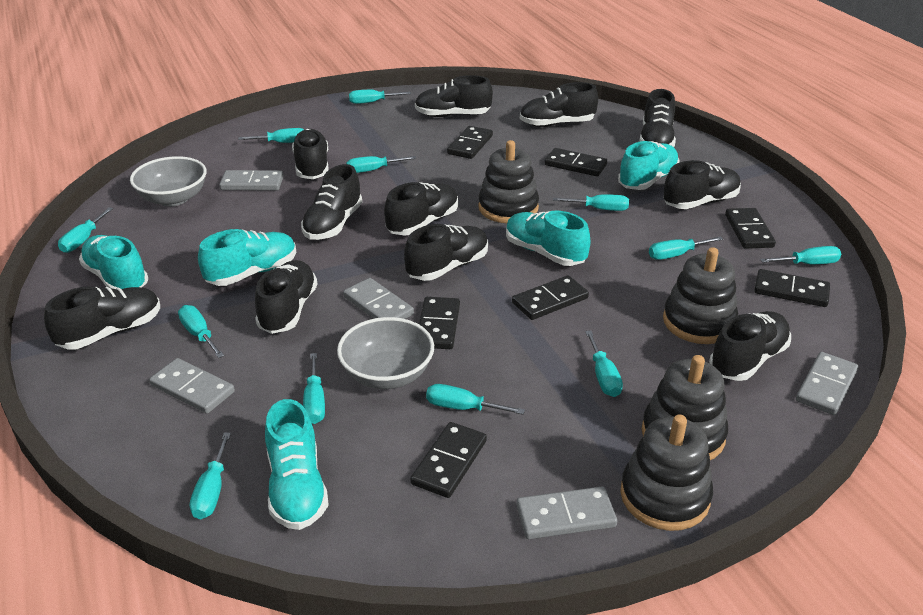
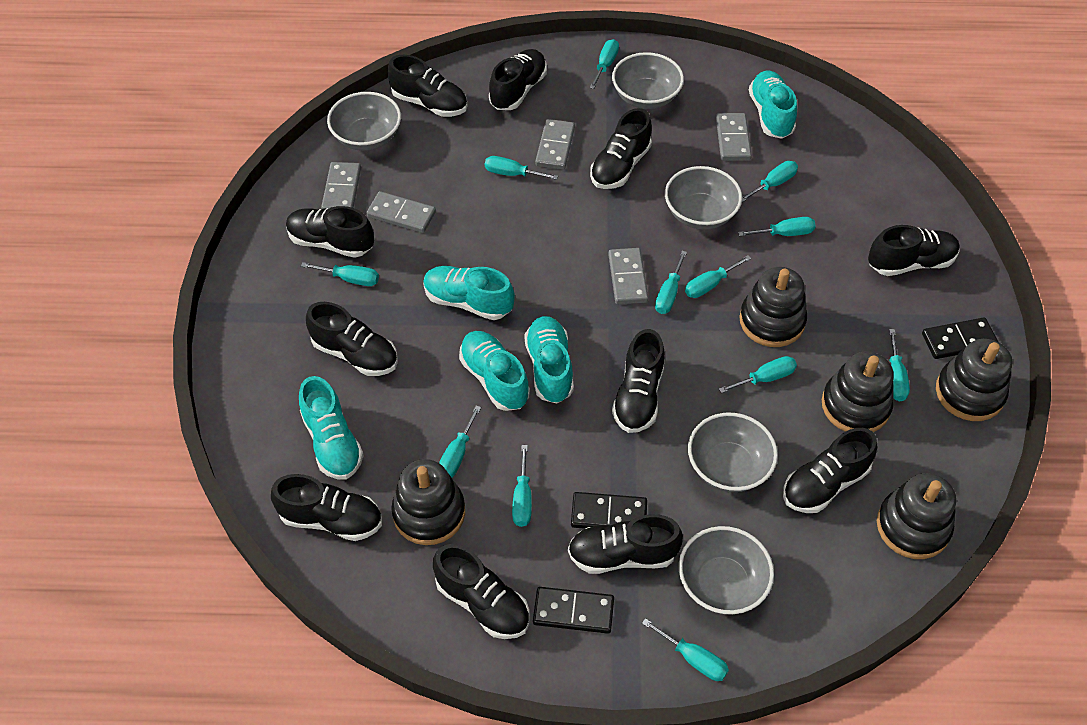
black domino: [411,422,487,498] [419,297,460,349] [447,126,493,159] [512,275,589,320] [545,148,607,176] [725,208,776,249] [754,269,830,307] = 7 -> [533,587,614,634] [571,492,647,529] [922,318,998,359] = 3
black stacking toy: [478,140,539,223] [620,415,713,531] [642,355,728,460] [663,247,738,344] = 4 -> [391,459,465,545] [739,267,807,347] [822,351,894,432] [877,473,956,559] [936,339,1013,421] = 5
grey bowl: [130,156,207,207] [337,317,434,389] = 2 -> [327,92,401,151] [612,52,684,109] [665,166,742,230] [679,526,774,614] [688,412,778,492] = 5

